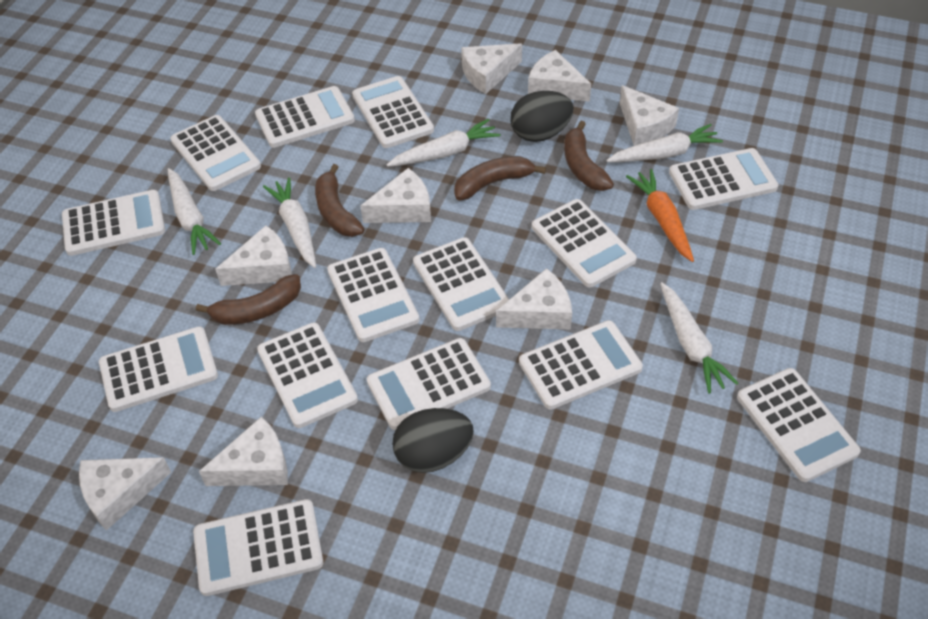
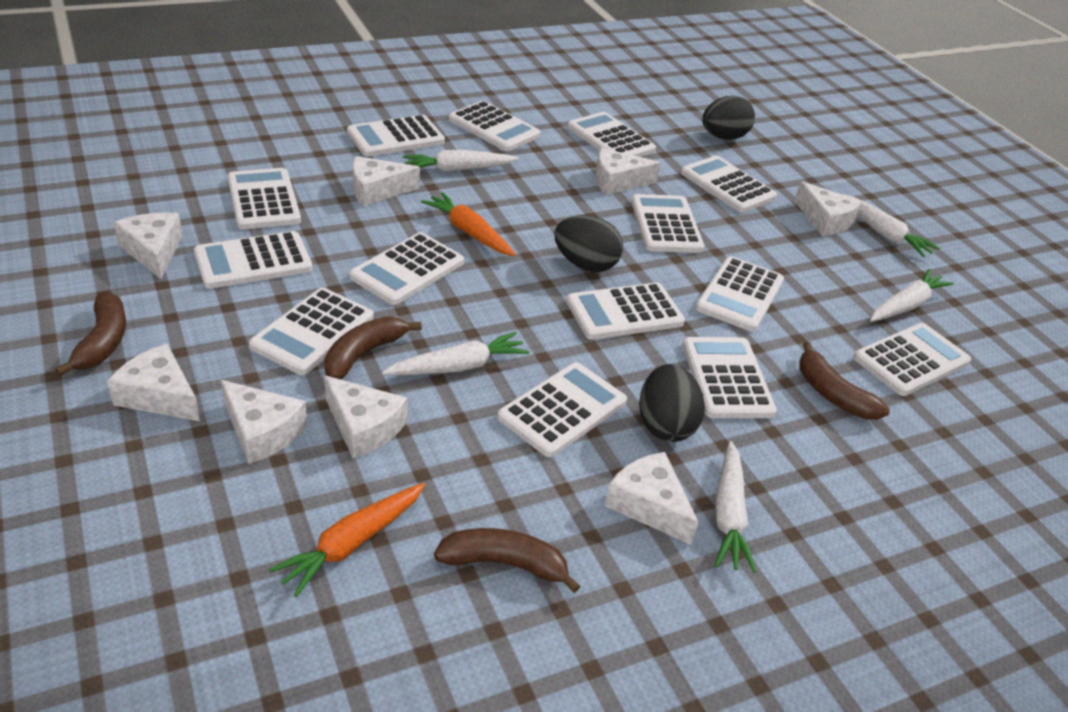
black egg: [392,408,474,473] [510,91,574,142] = 2 -> [554,215,623,272] [639,364,705,442] [702,96,755,140] = 3
orange carrot: [626,169,694,262] = 1 -> [268,483,425,597] [421,192,516,256] = 2

